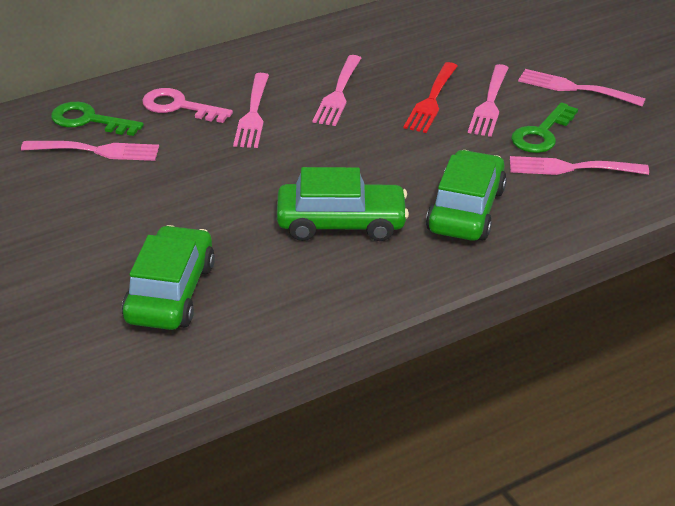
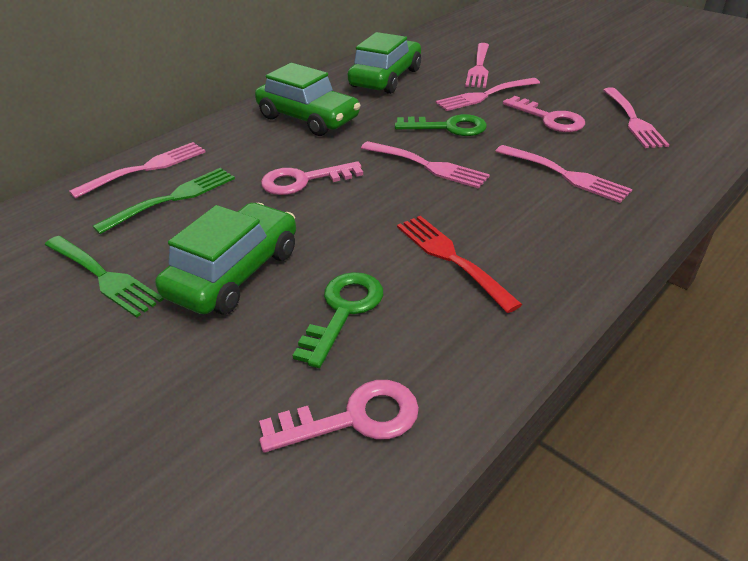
green fork: none = 0 -> [45,236,164,318] [93,168,235,234] = 2
pink key: [142,88,233,123] = 1 -> [259,380,419,453] [261,161,363,195] [503,96,585,132] = 3

